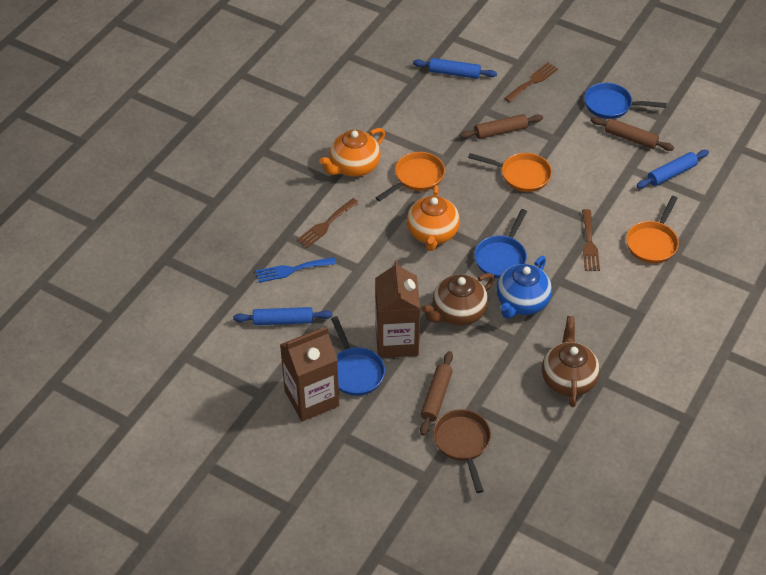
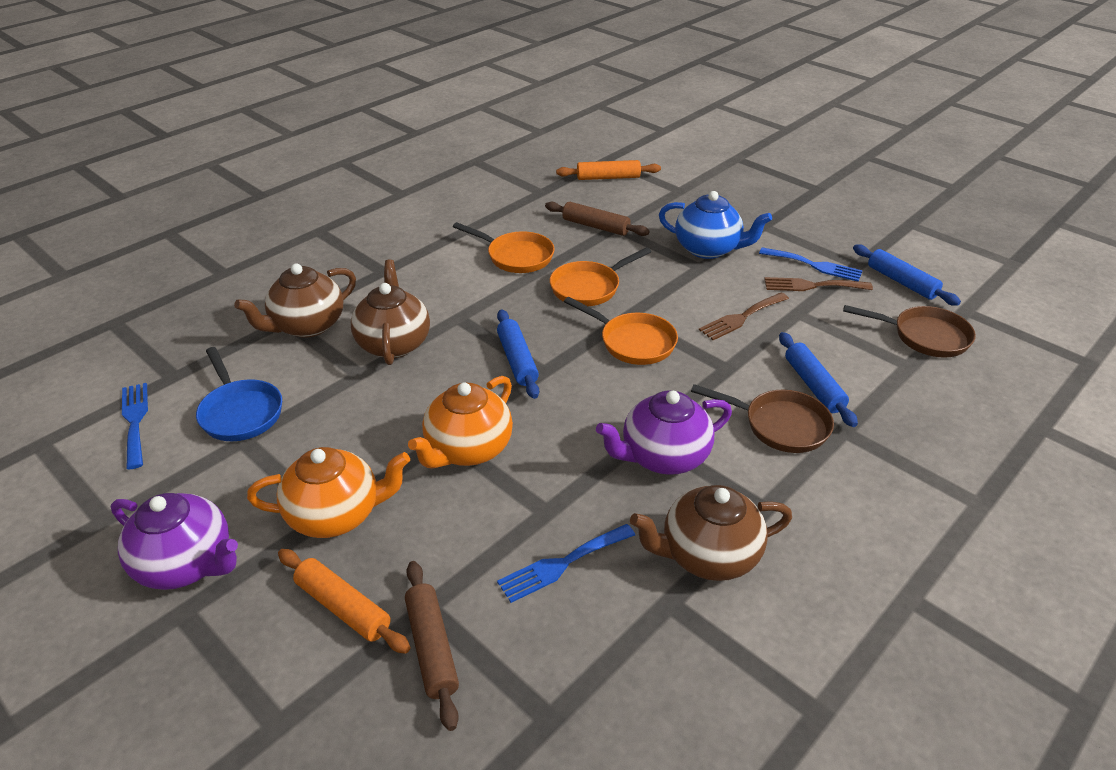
blue fork: [256,257,336,283] = 1 -> [122,383,148,469] [497,524,635,603] [759,247,863,281] = 3
blue pan: [331,316,385,396] [474,209,527,278] [584,83,667,119] = 3 -> [196,347,282,441] = 1
brown carton: [280,327,339,421] [375,260,420,358] = 2 -> none = 0
brown fork: [297,198,359,248] [504,63,558,102] [582,209,600,271] = 3 -> [699,293,789,340] [764,277,873,291] = 2
brown pan: [433,409,491,493] = 1 -> [691,384,834,453] [843,305,976,357] = 2
brown rolling pin: [420,351,453,436] [459,114,543,139] [590,117,674,151] = 3 -> [405,561,459,731] [545,202,650,236] = 2
brown teapot: [421,273,495,326] [542,316,600,407] = 2 -> [234,263,356,338] [351,260,430,365] [630,485,792,581] = 3
orange rolling pin: none = 0 -> [278,549,411,654] [556,160,661,180] = 2
purple teapot: none = 0 -> [111,493,238,590] [596,390,732,475] = 2

